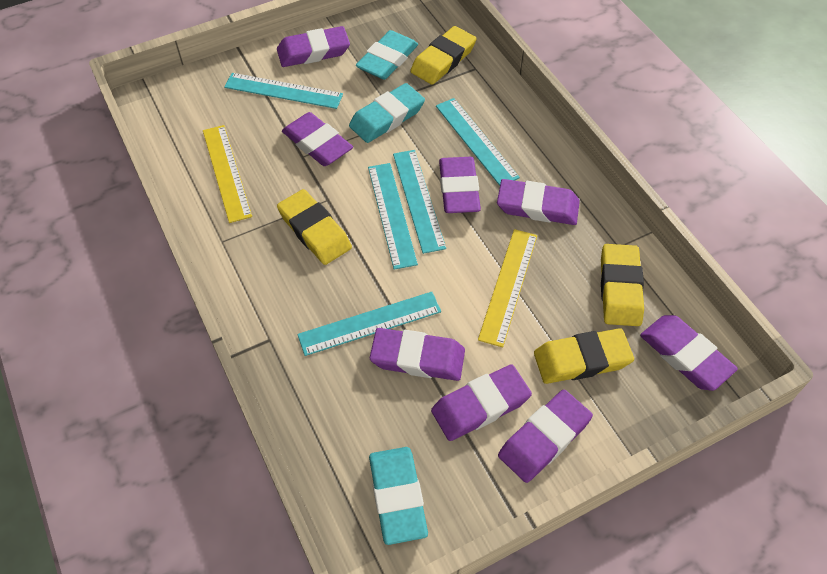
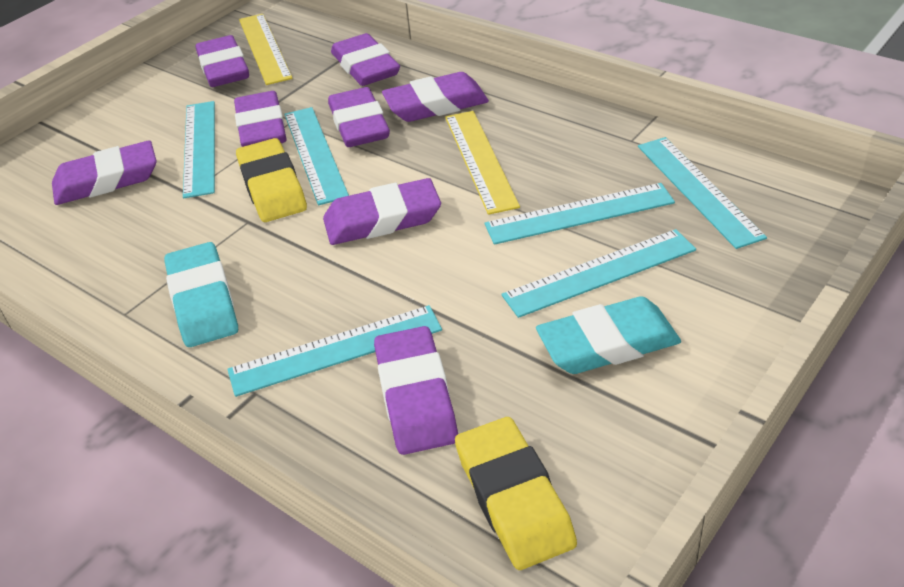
turquoise eraser: [349,83,425,143] [356,30,418,80] [369,447,428,545] = 3 -> [164,242,238,347] [536,296,681,374] = 2
turquoise ruler: [224,73,343,109] [297,292,441,356] [368,163,418,270] [393,150,446,254] [436,98,520,186] = 5 -> [183,101,215,198] [227,305,442,397] [284,107,349,205] [484,183,675,245] [501,229,696,318] [638,137,767,249] = 6
yellow eraser: [277,189,352,265] [410,26,477,85] [534,328,634,384] [601,244,644,326] = 4 -> [236,138,307,222] [455,417,577,570] = 2

